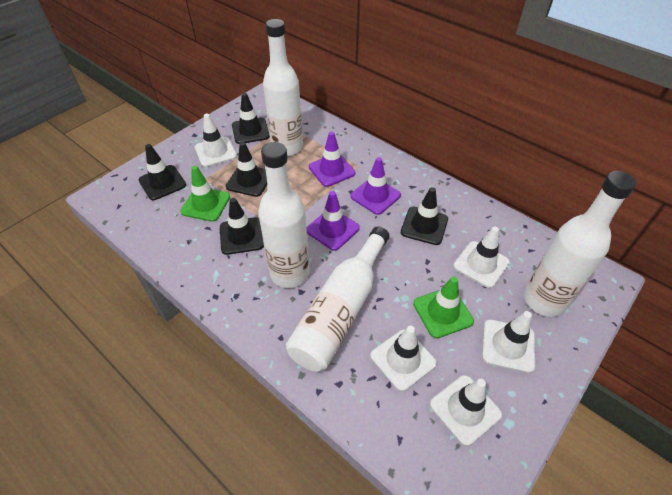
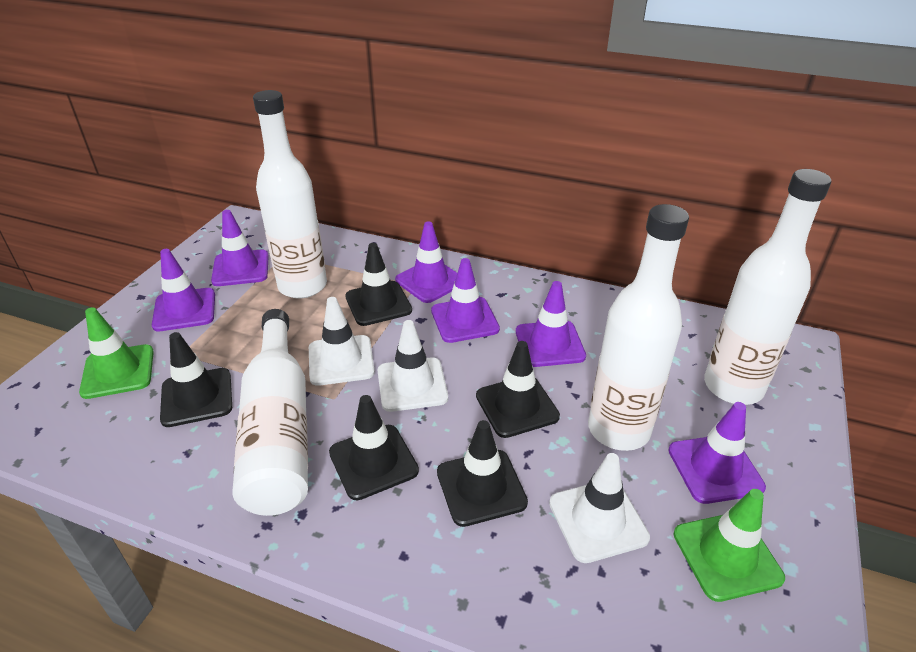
purple traffic cone: [307,191,360,251] [309,132,355,187] [350,157,401,215] = 3 -> [152,249,215,331] [211,210,269,286] [395,221,457,303] [431,258,500,343] [516,281,586,367] [668,402,766,504] = 6
white traffic cone: [195,114,237,167] [370,326,437,391] [430,375,502,446] [453,227,510,288] [482,311,535,373] = 5 -> [309,297,375,386] [377,320,448,412] [549,453,650,563] = 3

